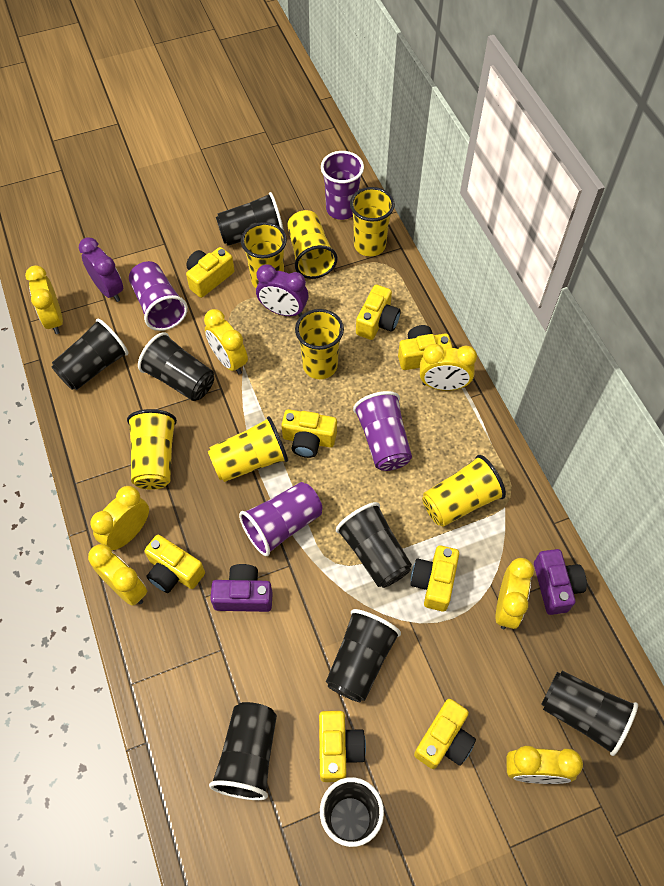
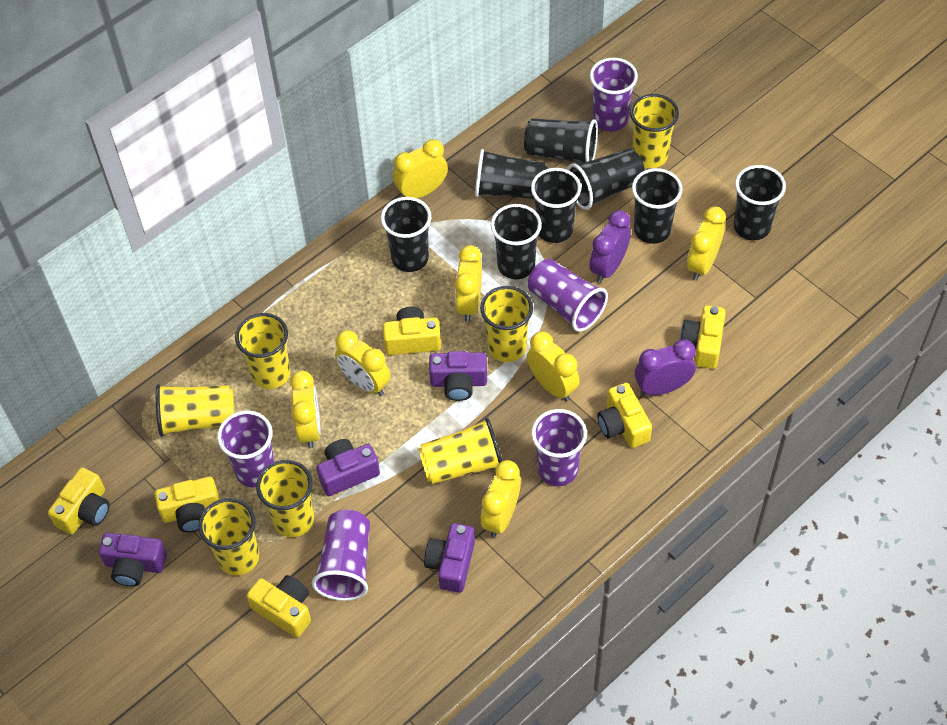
purple camera: [210,564,273,612] [534,549,587,615] = 2 -> [99,533,167,587] [317,439,380,496] [424,523,475,593] [429,351,487,401] = 4
purple cup: [129,261,188,331] [239,482,323,556] [321,151,364,220] [353,391,412,471] = 4 -> [217,411,275,488] [312,510,370,601] [528,259,608,332] [531,409,587,486] [590,58,638,132] = 5
yellow camera: [144,535,205,593] [186,247,235,298] [281,409,337,458] [319,711,366,782] [356,285,401,340] [398,325,453,370] [410,545,459,612] [414,699,476,769] = 8 -> [48,467,110,534] [155,477,220,532] [247,575,311,638] [383,307,441,355] [597,383,652,448] [680,305,726,369] = 6

